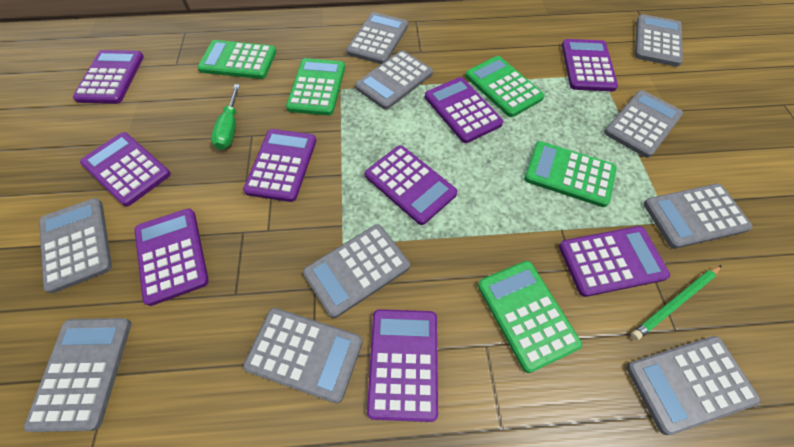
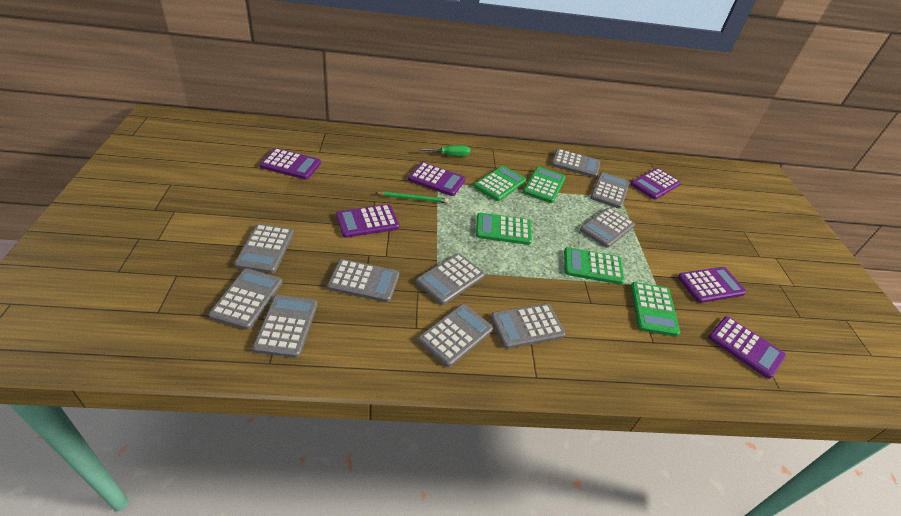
purple calculator: [73,50,144,104] [80,132,171,207] [135,208,209,306] [243,129,316,202] [365,145,457,225] [367,309,438,422] [425,77,503,143] [559,226,670,297] [562,39,618,91] = 9 -> [260,148,321,180] [336,204,399,238] [408,162,465,196] [631,168,681,200] [678,267,746,303] [709,316,786,379] = 6

